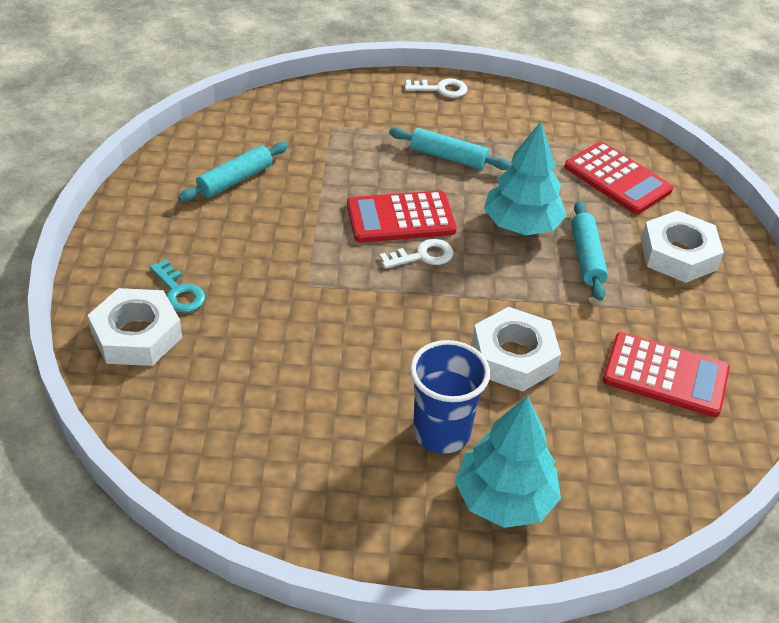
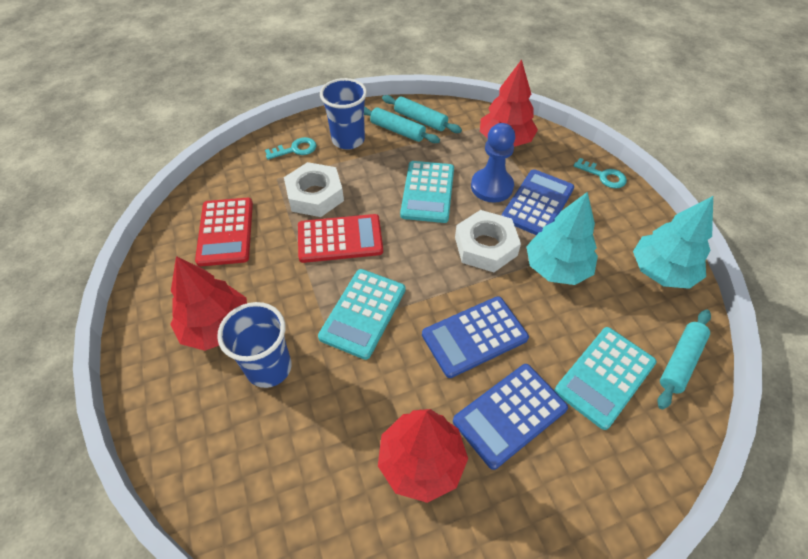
blue calculator: none = 0 -> [422,296,529,378] [453,364,568,470] [502,169,574,235] = 3
blue cup: [410,340,490,454] = 1 -> [217,302,292,388] [320,78,367,150] = 2
blue pawn: none = 0 -> [471,123,515,203] = 1
red calculator: [347,190,457,243] [565,142,673,214] [603,332,730,417] = 3 -> [195,198,253,267] [298,214,383,263] = 2
red tree: none = 0 -> [170,256,247,351] [378,409,468,503] [480,59,538,147] = 3
turquoise calculator: none = 0 -> [318,269,405,360] [400,161,454,223] [554,327,657,430] = 3
turquoise key: [150,259,205,313] = 1 -> [265,137,317,159] [574,158,627,188] = 2
white key: [380,239,454,269] [405,79,467,98] = 2 -> none = 0
white nut: [88,288,182,366] [472,307,561,391] [641,210,724,283] = 3 -> [284,162,344,217] [455,210,521,272] = 2

